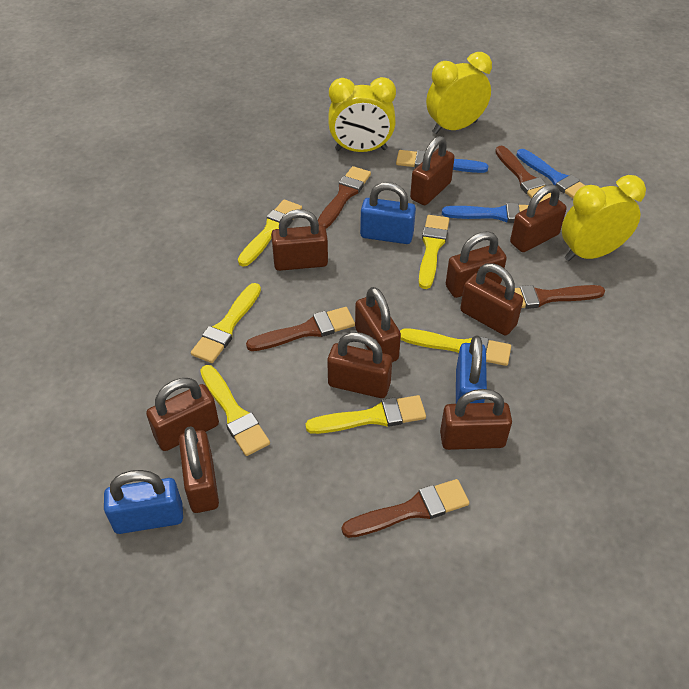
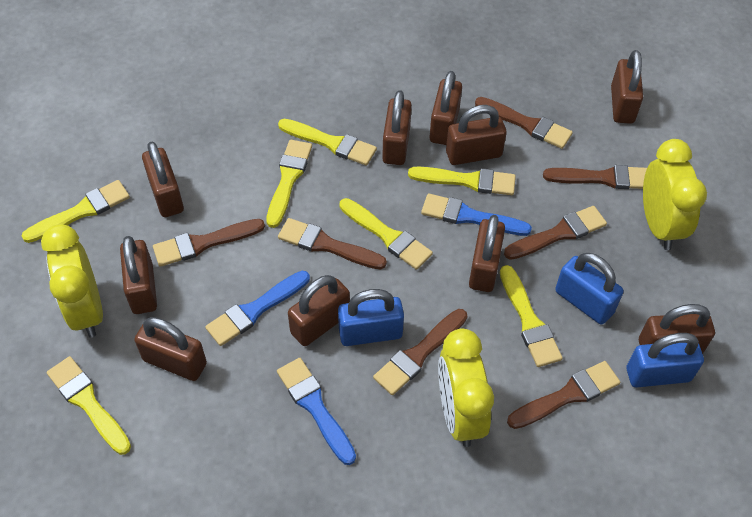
brown brush: [246,307,355,351] [318,166,371,228] [342,479,469,538] [495,146,551,203] [515,285,605,309] = 5 -> [153,219,265,267] [278,218,387,269] [373,309,468,395] [475,97,573,149] [504,206,607,260] [507,361,620,429] [543,165,647,189] = 7
yellow brush: [191,283,261,363] [200,365,270,456] [238,200,302,266] [305,395,426,434] [400,328,511,366] [418,215,449,289] = 6 -> [22,180,130,243] [47,356,131,455] [266,140,312,228] [278,119,377,166] [339,198,433,270] [408,166,516,195] [500,265,563,367] = 7

